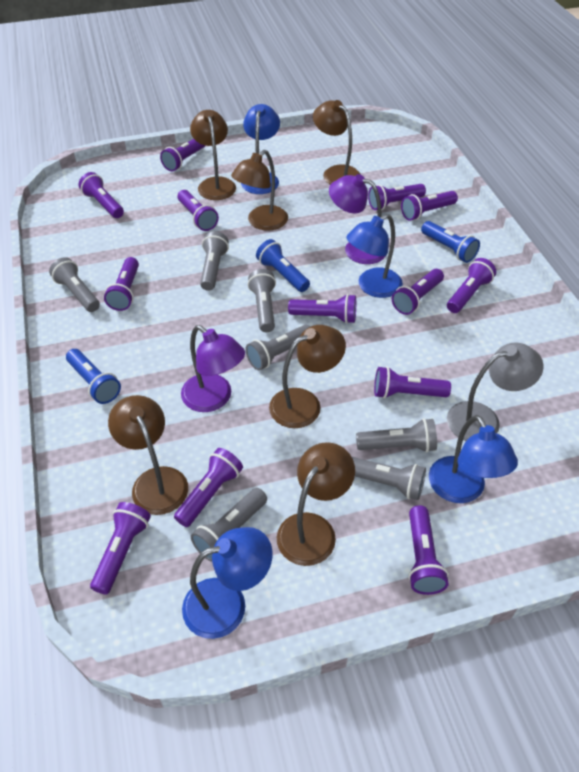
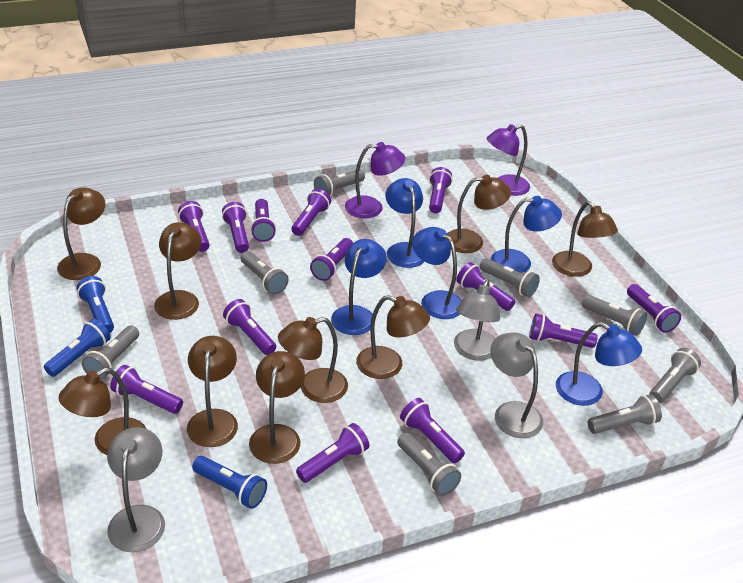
blue lamp: [182,527,272,639] [241,104,280,194] [347,214,403,298] [429,415,518,503] = 4 -> [331,239,387,335] [385,178,424,268] [412,227,462,319] [491,196,562,273] [556,322,642,406] = 5
brown lamp: [108,395,188,515] [190,110,236,200] [231,150,288,231] [269,325,346,428] [277,442,355,566] [313,100,361,185] = 6 -> [57,187,105,280] [59,368,147,455] [154,222,201,320] [187,336,238,447] [249,351,305,464] [278,317,348,403] [356,295,430,379] [447,175,511,253] [552,201,618,277] = 9
grey flashlight: [49,257,100,312] [191,488,267,562] [200,231,229,291] [246,325,310,370] [248,269,276,332] [351,456,426,500] [356,418,437,452] = 7 -> [82,326,139,380] [241,251,289,294] [314,170,365,197] [397,433,461,496] [480,258,540,297] [582,295,647,336] [588,395,662,434] [650,348,701,403] = 8
grey lamp: [447,343,544,441] = 1 -> [107,427,165,552] [454,279,500,360] [491,332,543,438] = 3

